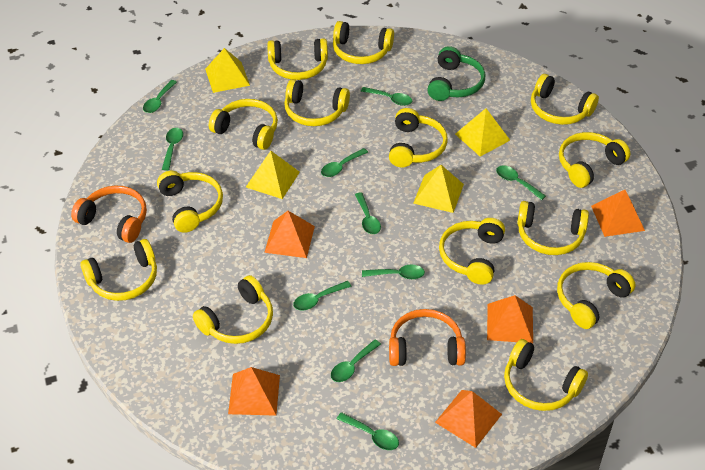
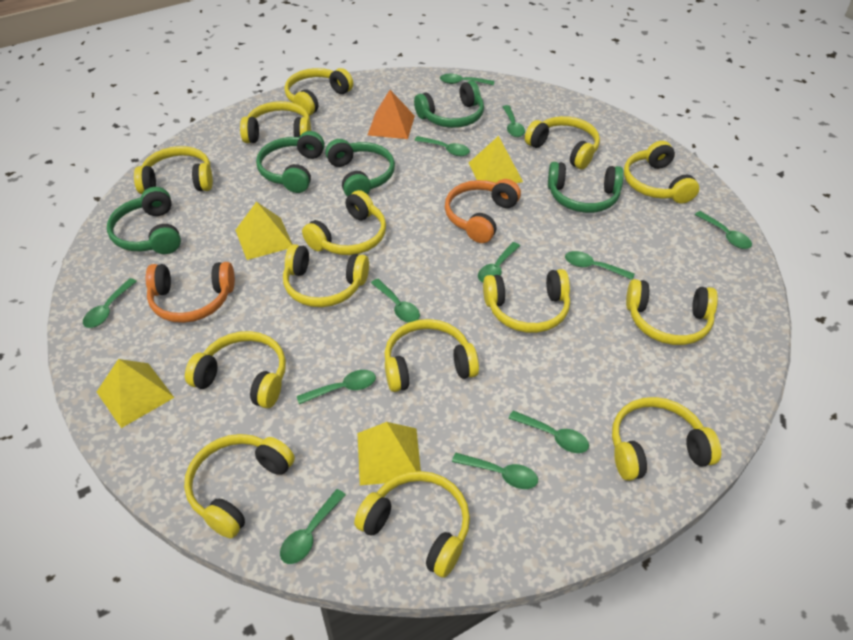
green headphones: [427,46,485,101] = 1 -> [107,187,181,254] [256,131,325,193] [325,139,395,197] [414,81,484,128] [548,162,624,213] = 5
green spoon: [143,80,177,113] [162,128,183,170] [293,281,352,310] [321,148,368,177] [331,339,381,382] [337,412,399,450] [355,192,381,234] [361,87,412,106] [362,264,425,279] [496,165,546,200] = 10 -> [83,278,137,328] [280,489,346,564] [297,370,376,404] [371,279,420,323] [414,136,470,156] [440,74,494,85] [452,453,538,489] [478,242,520,283] [503,105,525,137] [508,410,589,453] [565,251,635,280] [695,211,752,249] = 12
orange pyramid: [228,367,280,416] [264,211,315,258] [435,390,502,448] [487,295,533,343] [591,190,645,237] = 5 -> [368,90,415,139] = 1

